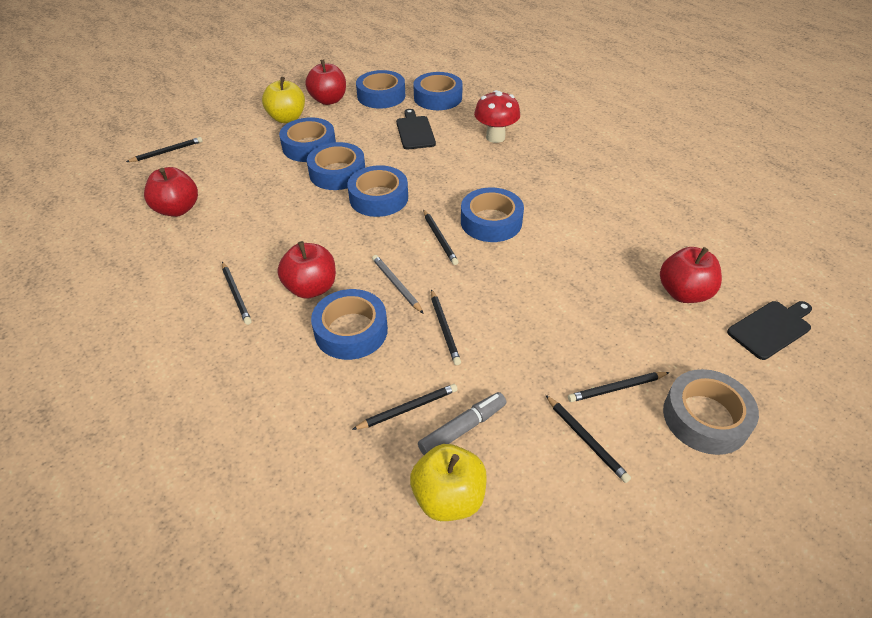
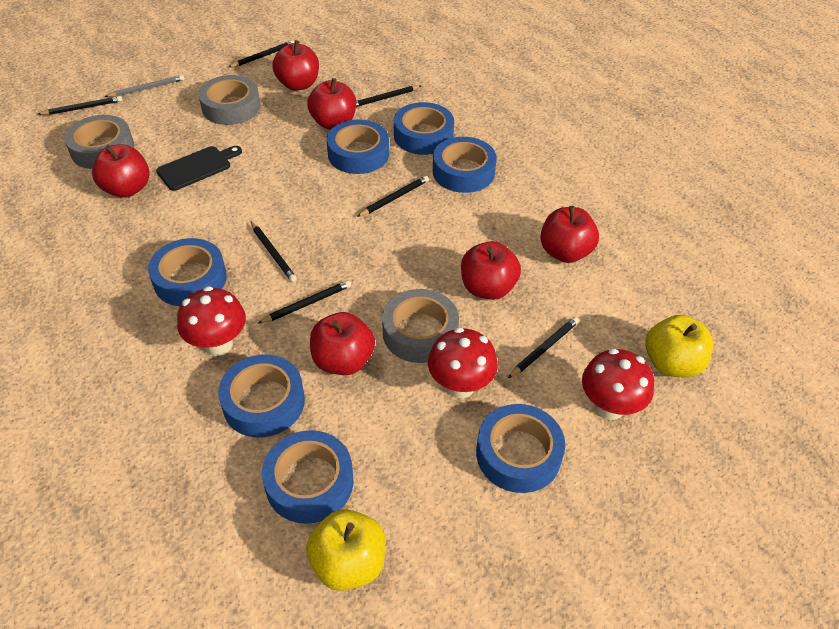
black cutting board: [396,109,436,150] [727,301,812,360] = 2 -> [156,146,242,191] = 1
grey marker: [418,392,506,455] = 1 -> none = 0
grey tape: [663,369,759,455] = 1 -> [64,115,134,169] [198,75,260,125] [382,289,459,363] = 3
red apple: [144,167,198,217] [277,241,336,299] [305,59,346,105] [660,247,722,303] = 4 -> [92,144,149,198] [272,40,319,91] [307,78,356,130] [310,312,375,375] [461,241,521,300] [540,206,599,263] = 6
red mushroom: [474,90,520,143] = 1 -> [177,286,246,356] [428,327,498,398] [582,348,654,420] = 3

